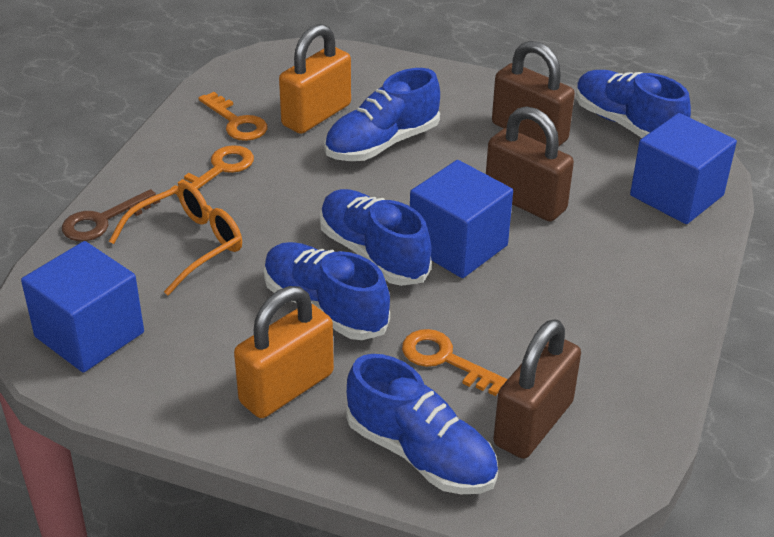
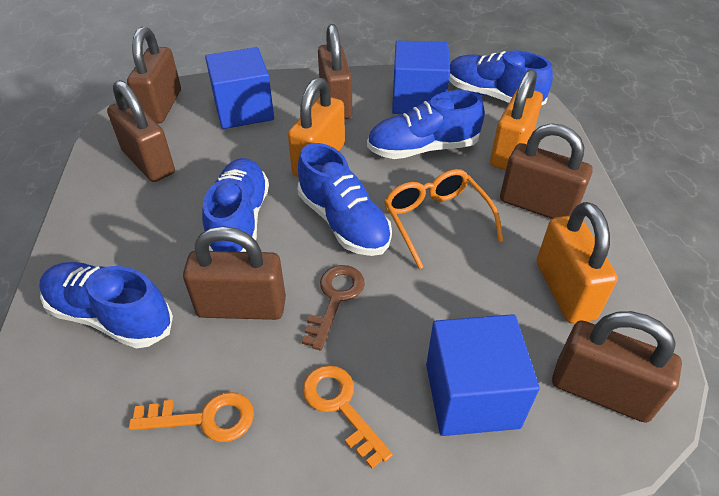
brown padlock: [486,106,574,222] [492,41,575,147] [493,319,581,459] = 3 -> [107,80,175,182] [127,27,181,124] [183,226,286,320] [318,24,352,119] [500,123,593,219] [552,311,682,423] = 6
orange key: [170,145,254,197] [198,92,267,141] [402,329,508,396] = 3 -> [128,392,254,442] [303,365,393,469] = 2
orange padlock: [234,286,334,418] [279,24,351,134] = 2 -> [288,77,345,177] [490,69,543,170] [537,202,618,324] = 3

